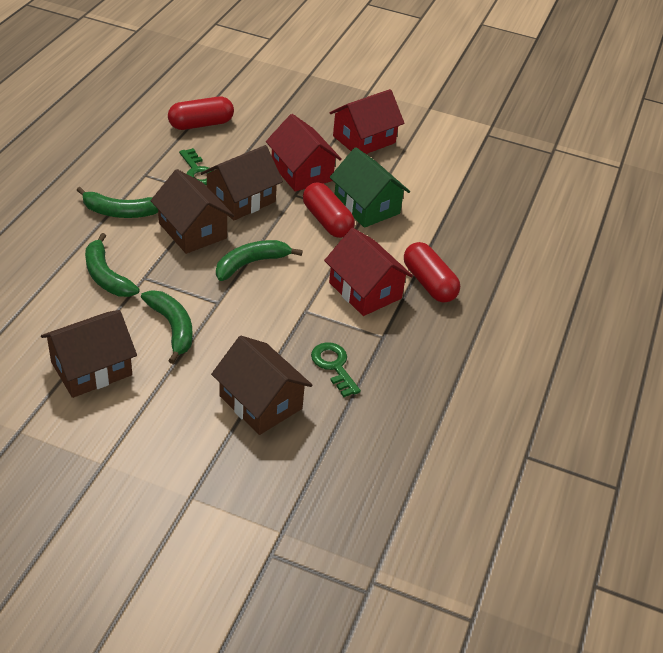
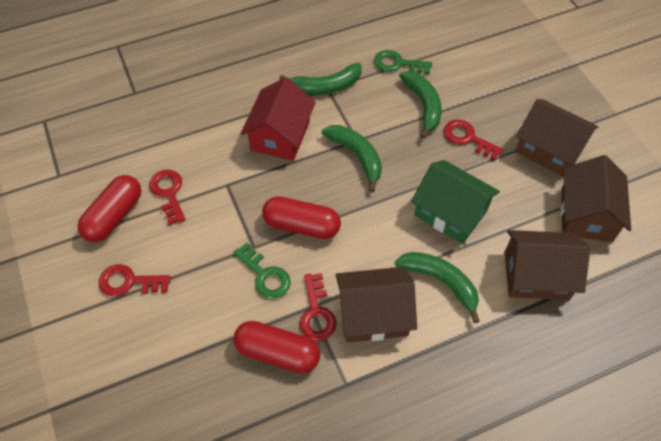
red house: [266,114,342,192] [324,228,413,316] [330,89,405,154] = 3 -> [241,77,316,161] = 1
red key: none = 0 -> [99,264,171,296] [149,170,186,225] [300,273,337,341] [444,120,503,161] = 4

